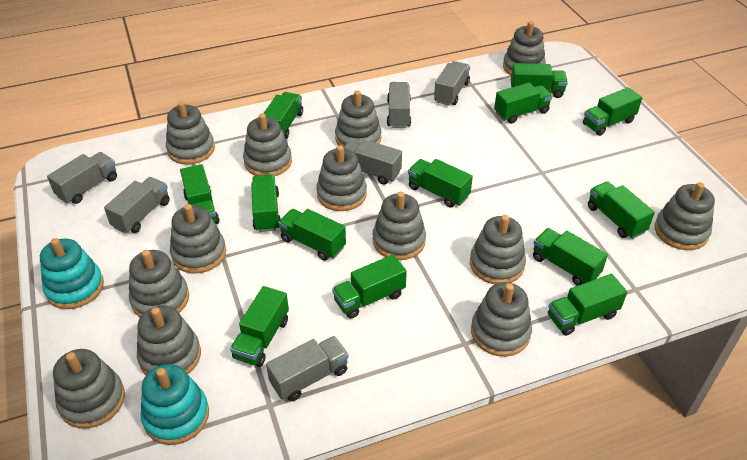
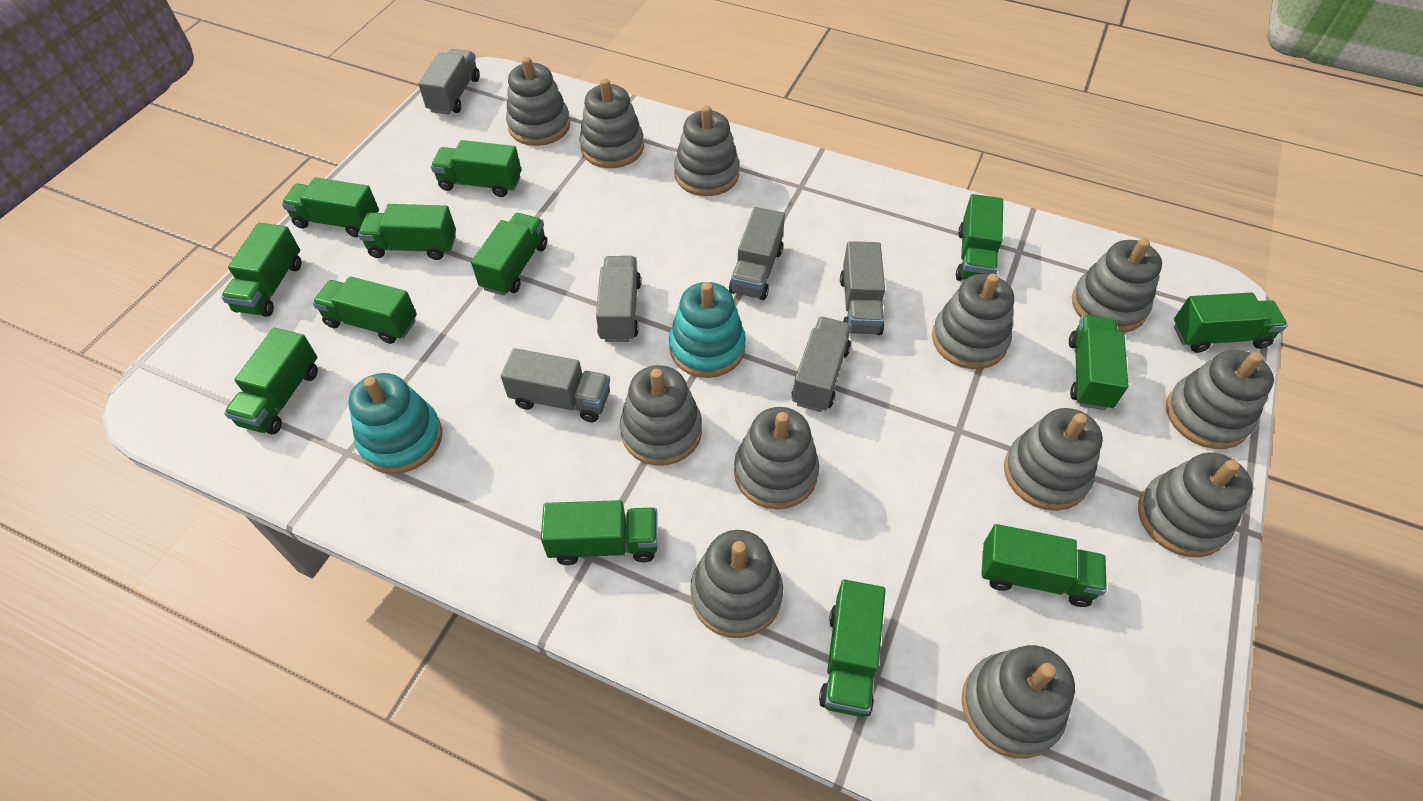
grey stacking toy: [53,349,125,429] [129,250,189,317] [137,306,201,375] [166,101,215,165] [170,204,226,273] [243,113,292,176] [316,145,367,211] [335,90,381,147] [372,192,426,260] [470,215,526,284] [471,282,532,357] [503,21,546,75] [654,182,715,250] = 13 -> [506,57,570,146] [579,79,644,168] [620,365,702,466] [674,105,740,196] [690,530,783,638] [734,407,819,510] [932,274,1014,369] [962,645,1075,759] [1004,408,1103,511] [1072,238,1162,333] [1138,452,1253,557] [1166,350,1274,449] = 12

